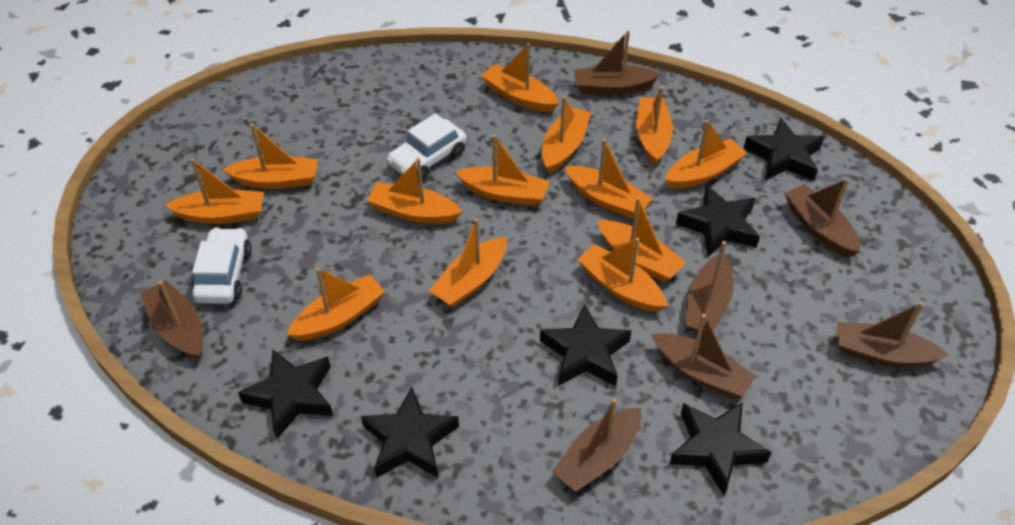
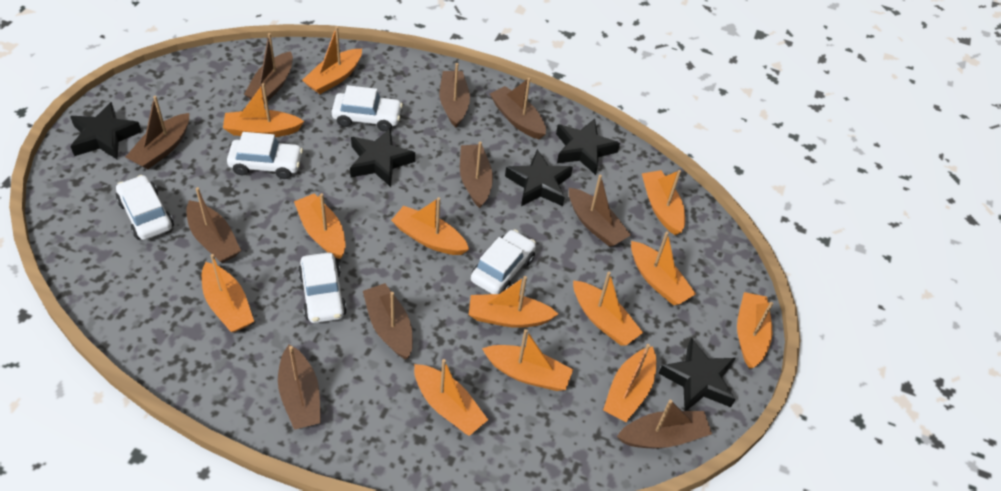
black star: [238,350,333,439] [361,387,459,478] [540,304,632,386] [669,402,772,495] [676,184,760,257] [744,118,824,181] = 6 -> [70,102,142,160] [350,128,415,187] [505,149,573,206] [556,119,620,175] [659,338,735,411] = 5
brown boat: [140,280,203,360] [552,398,641,492] [574,30,660,95] [651,314,756,398] [685,241,734,334] [784,179,860,257] [836,302,949,367] = 7 -> [125,96,189,169] [186,187,241,263] [244,33,293,105] [278,345,321,430] [363,283,413,359] [440,63,470,128] [460,142,493,208] [490,78,546,139] [569,175,631,247] [617,400,712,448] = 10
white car: [191,227,252,304] [386,113,467,182] = 2 -> [116,175,174,240] [227,132,303,179] [298,252,347,323] [332,85,403,132] [471,229,536,294] = 5

